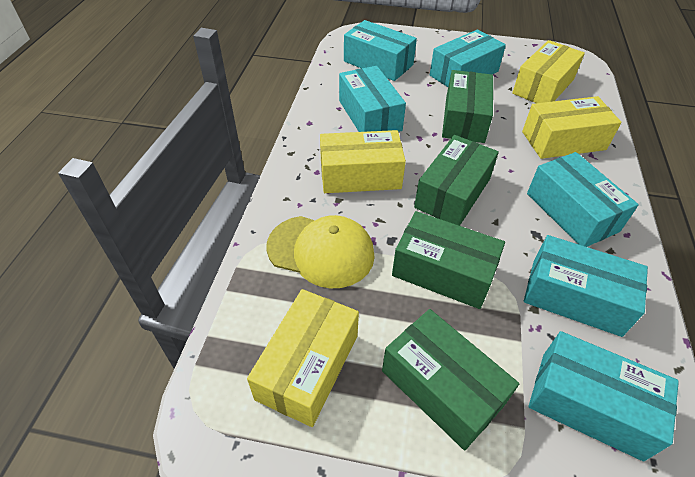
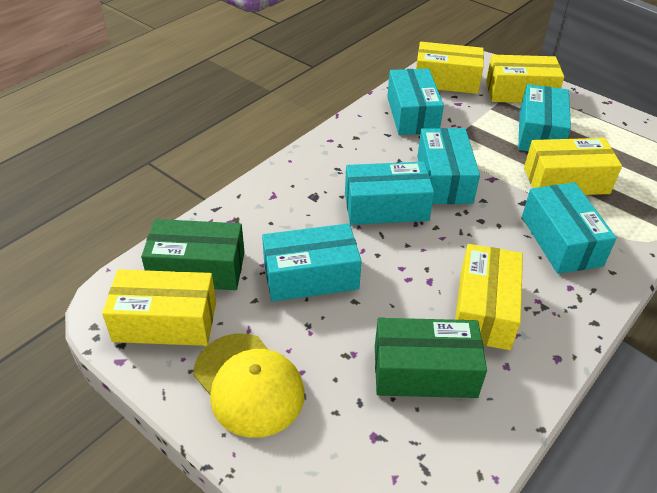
green box: [382,309,519,450] [392,211,505,309] [414,135,499,226] [442,70,493,143] = 4 -> [141,219,245,290] [375,318,487,398] = 2
yellow box: [247,289,359,427] [320,130,406,193] [512,40,585,103] [522,96,622,159] = 4 -> [102,269,216,346] [416,42,484,94] [455,244,523,350] [486,55,564,103] [524,138,622,195] = 5

